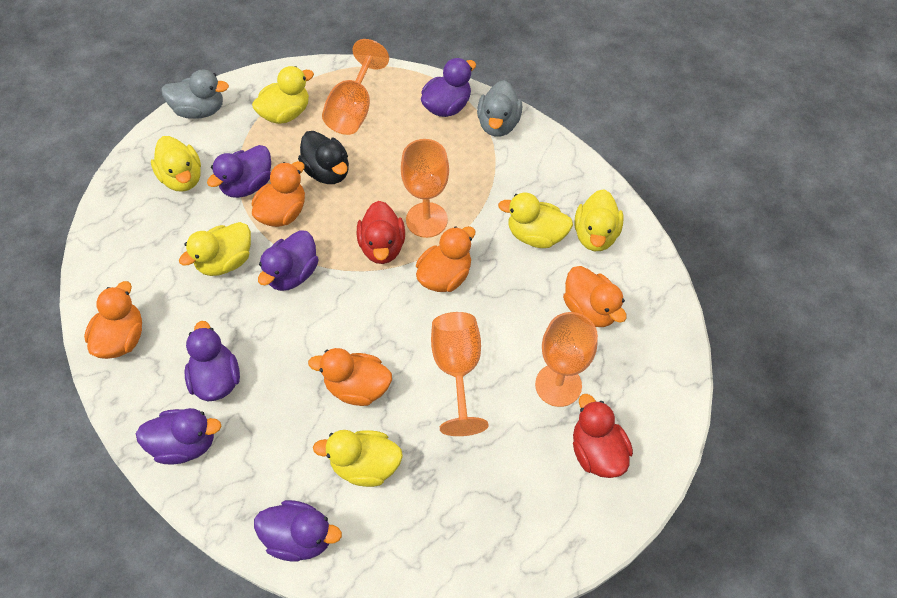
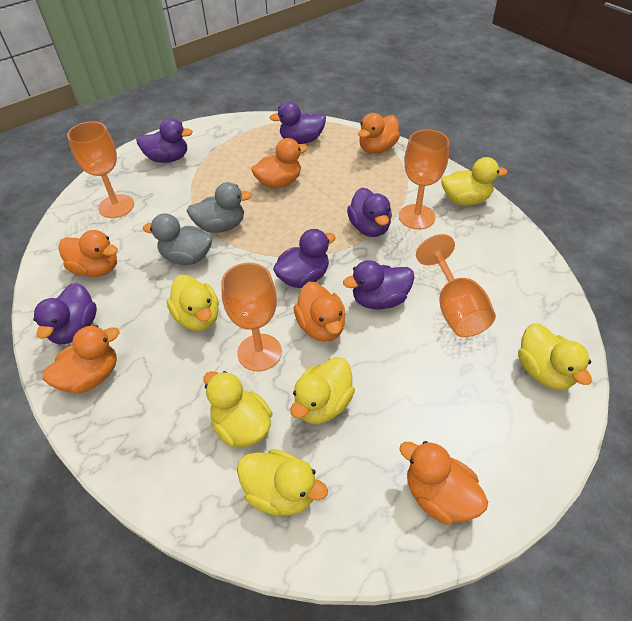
black duck: [298,131,349,184] = 1 -> none = 0
orange duck: [84,281,142,359] [252,161,305,227] [308,348,392,406] [416,226,475,292] [563,266,627,327] = 5 -> [43,325,119,394] [58,230,118,277] [251,138,308,189] [294,282,346,342] [358,113,400,154] [399,441,488,525] = 6
red duck: [357,201,405,264] [573,394,633,478] = 2 -> none = 0

